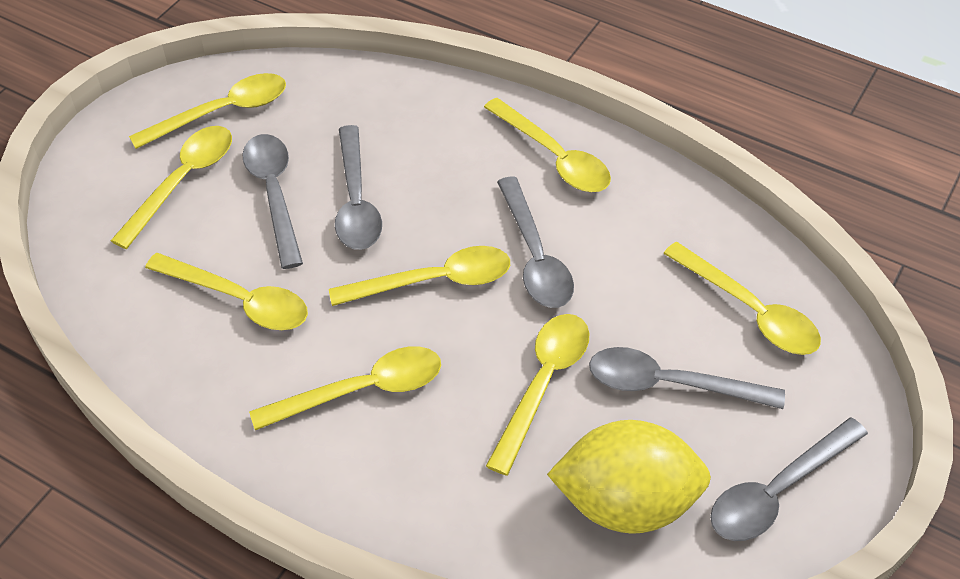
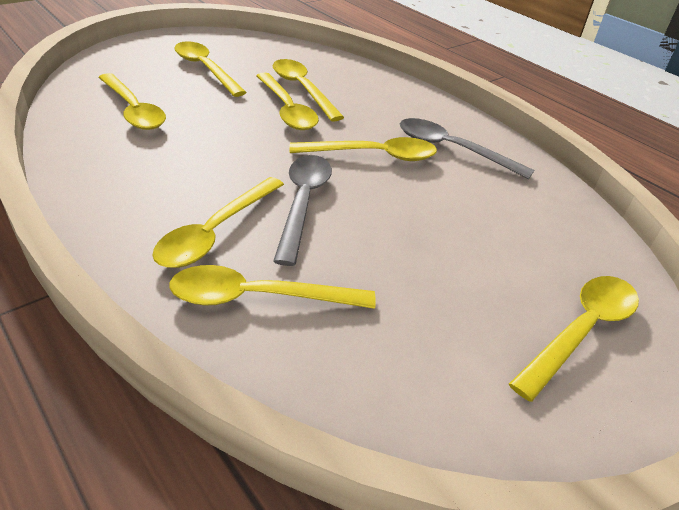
grey spoon: [242,134,303,269] [335,125,382,250] [497,177,574,308] [589,347,785,409] [710,418,868,541] = 5 -> [273,155,332,266] [400,118,534,179] = 2
yellow lemon: [547,420,711,534] = 1 -> none = 0

